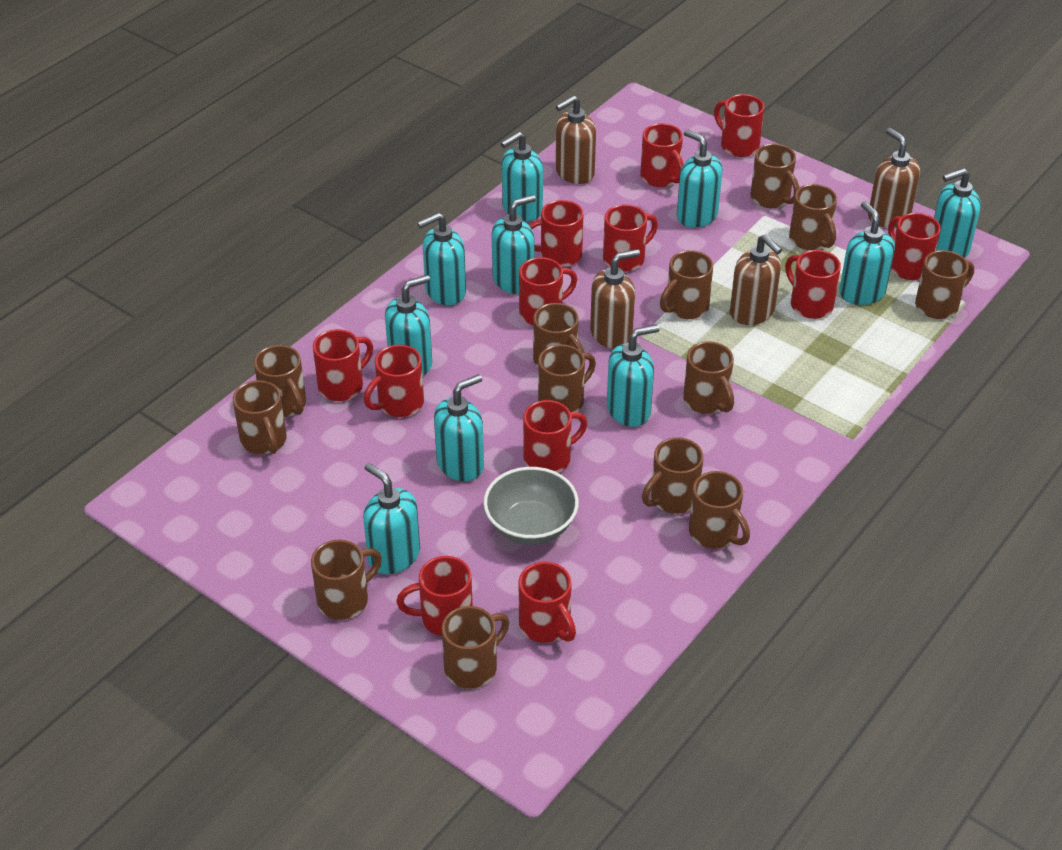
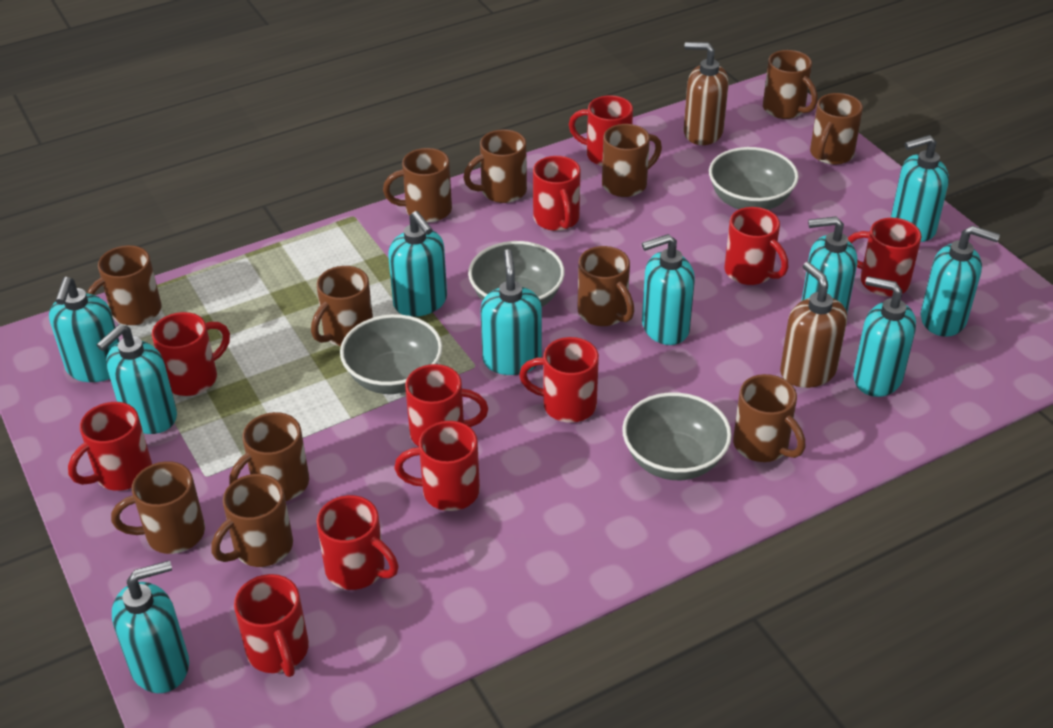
brown mug: [233,380,287,454] [254,345,306,417] [311,540,382,620] [441,606,509,689] [533,303,586,367] [538,344,596,412] [642,437,704,514] [660,250,713,319] [683,341,734,414] [689,471,750,549] [750,144,799,208] [789,184,837,250] [915,250,974,319] = 13 -> [87,245,162,325] [111,461,205,554] [211,474,293,567] [229,412,309,501] [311,266,373,346] [383,148,452,223] [463,129,527,203] [578,246,634,326] [602,124,662,197] [733,374,805,462] [763,50,818,119] [810,93,863,165] = 12
brown soap dispenser: [555,96,596,184] [590,249,640,349] [730,234,782,325] [868,128,920,228] = 4 -> [684,42,729,145] [780,262,847,388] = 2
grey bowl: [484,467,579,545] = 1 -> [340,314,442,394] [468,241,565,307] [622,392,732,480] [709,147,799,210] = 4
red mug: [313,329,373,401] [364,345,424,417] [396,556,473,636] [519,257,577,325] [519,562,576,643] [523,400,587,473] [529,200,583,267] [603,204,658,272] [640,123,683,187] [714,94,764,157] [785,250,841,319] [888,213,941,280] = 12 -> [68,402,152,491] [152,312,230,396] [234,574,309,677] [317,495,398,590] [394,421,480,511] [405,364,488,447] [519,337,599,423] [533,156,581,231] [569,95,633,166] [724,207,788,285] [848,218,921,297] = 11

